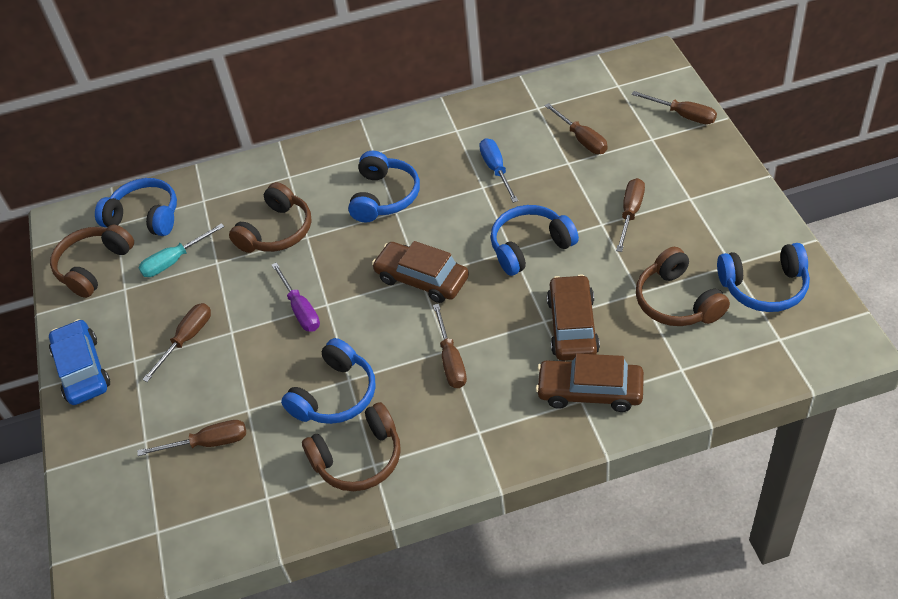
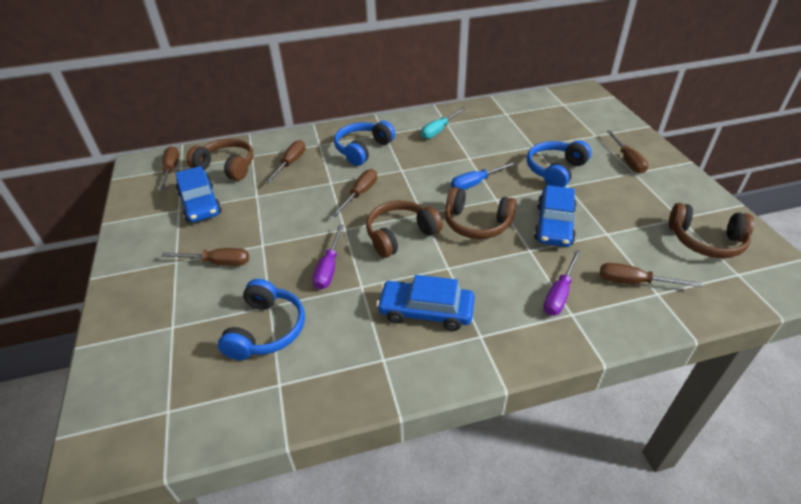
blue car: [49,319,110,405] = 1 -> [175,166,222,222] [376,275,475,331] [534,185,577,247] = 3
blue headphones: [95,178,177,236] [281,338,376,424] [348,151,420,222] [491,205,579,276] [717,243,810,312] = 5 -> [218,279,305,360] [334,121,395,166] [527,140,592,187] = 3
brown car: [372,241,469,303] [535,354,644,412] [547,274,600,361] = 3 -> none = 0
purple screwdriver: [272,262,320,332] = 1 -> [313,225,344,290] [543,250,581,316] = 2

